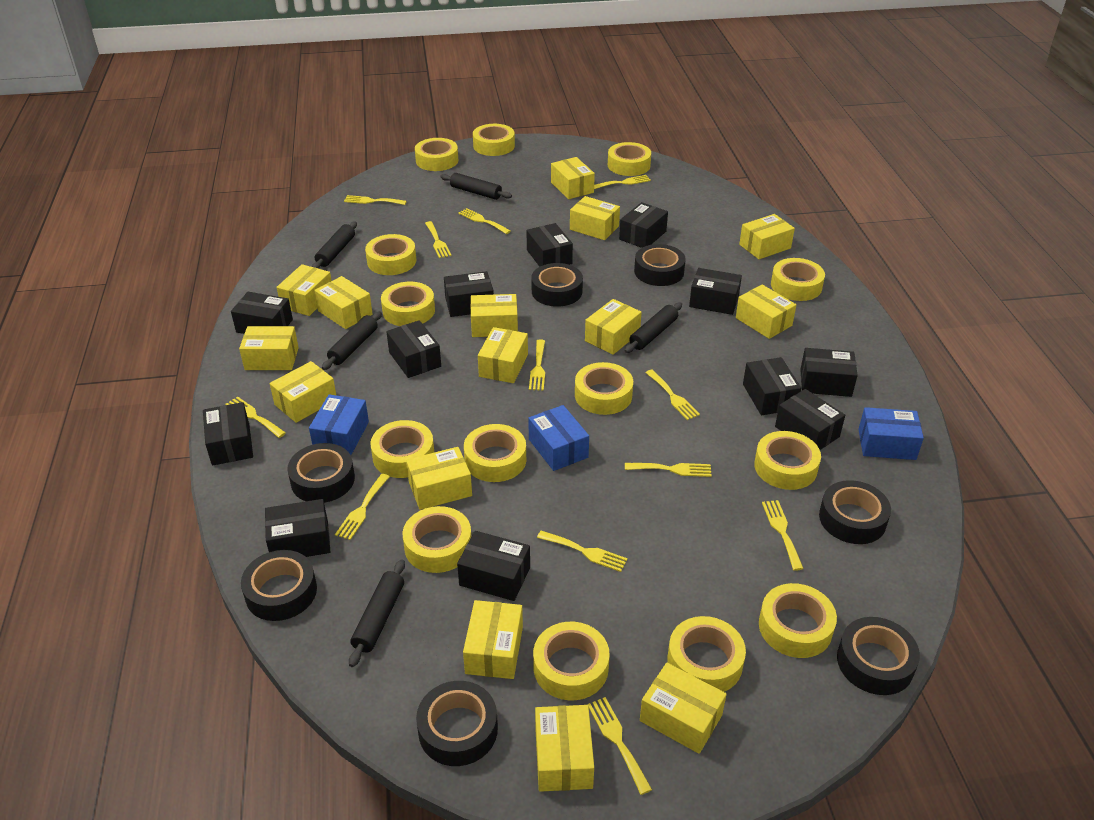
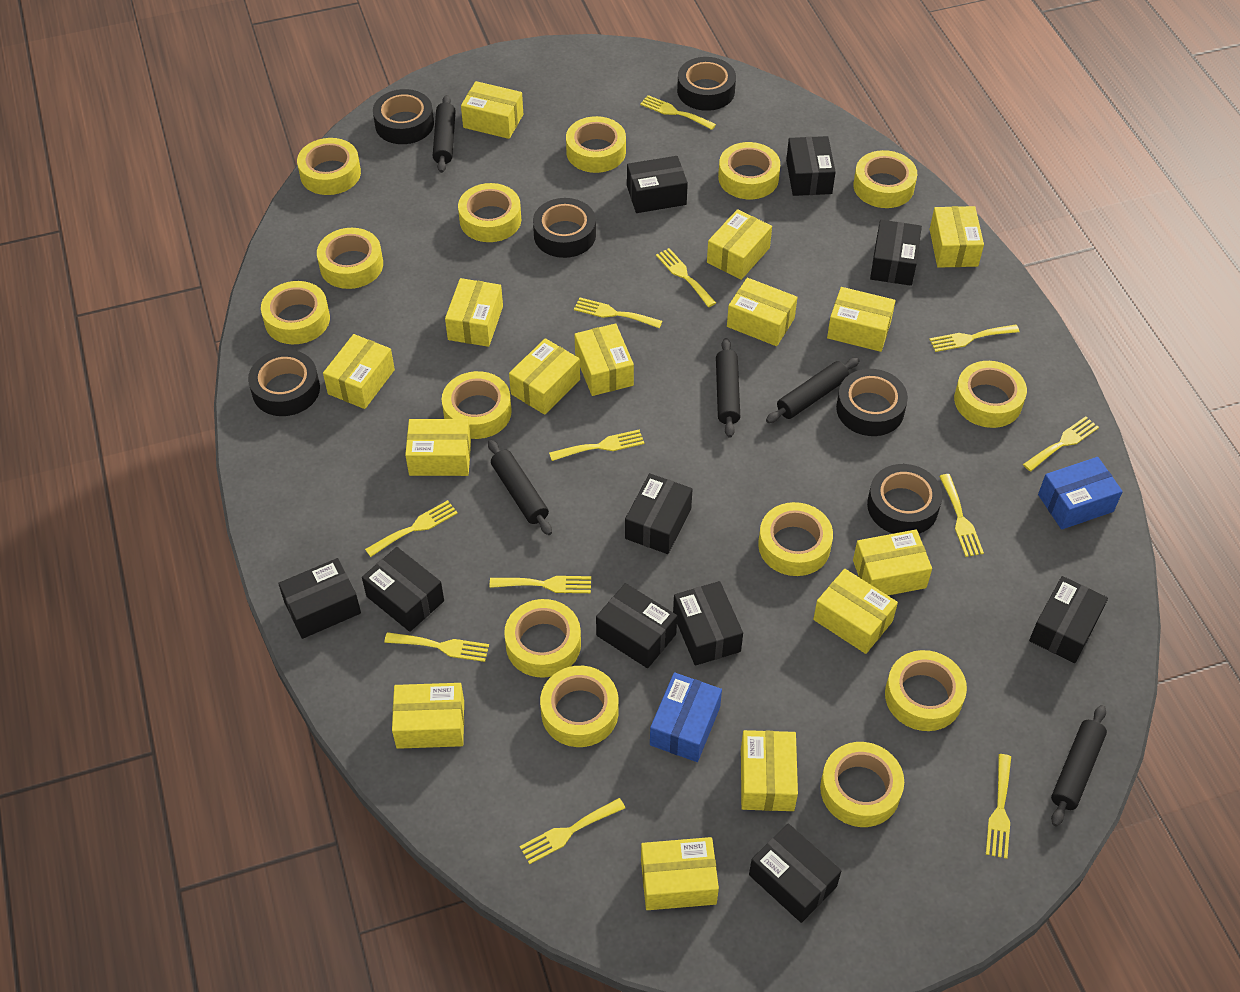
black box: [203,402,253,466] [231,292,293,334] [265,499,330,557] [386,320,441,378] [444,271,494,317] [457,531,530,601] [527,223,573,267] [619,202,668,248] [689,268,742,315] [743,357,801,415] [775,389,845,450] [800,348,858,397] = 12 -> [278,558,361,639] [362,547,444,632] [596,583,677,668] [625,473,693,554] [627,156,688,213] [673,581,743,666] [749,823,841,923] [786,136,836,196] [870,220,922,286] [1029,576,1108,663] = 10
black tape: [241,550,317,621] [287,443,355,503] [416,681,498,766] [531,263,583,307] [634,244,686,286] [819,480,891,544] [837,617,920,695] = 7 -> [248,350,320,416] [373,89,434,144] [533,198,596,258] [677,57,736,111] [836,369,908,436] [867,464,942,534] = 6
blue box: [309,394,369,455] [528,405,589,471] [858,407,924,460] = 3 -> [650,673,722,762] [1038,457,1123,529] = 2

